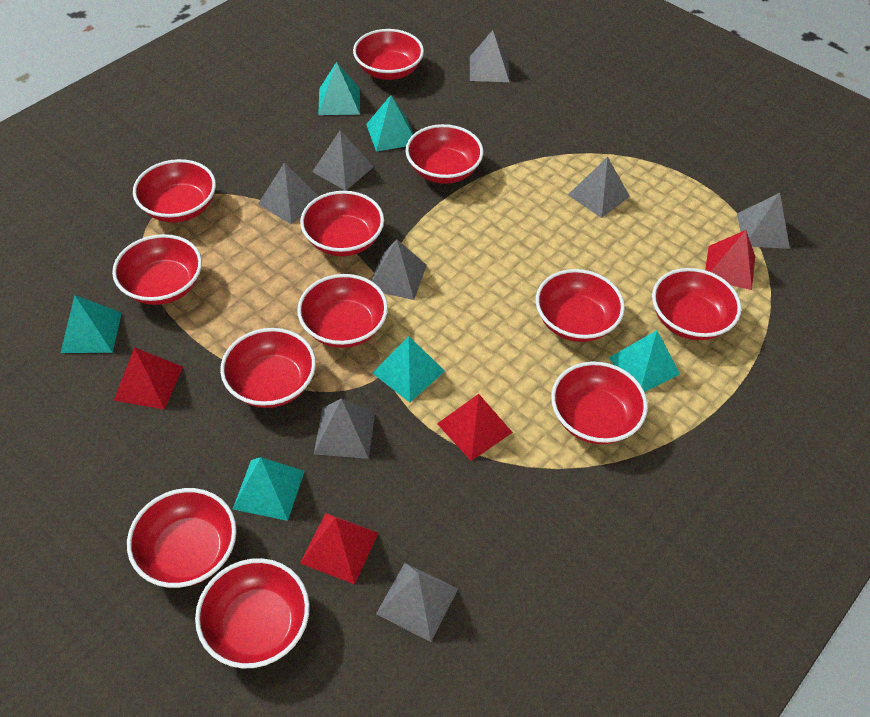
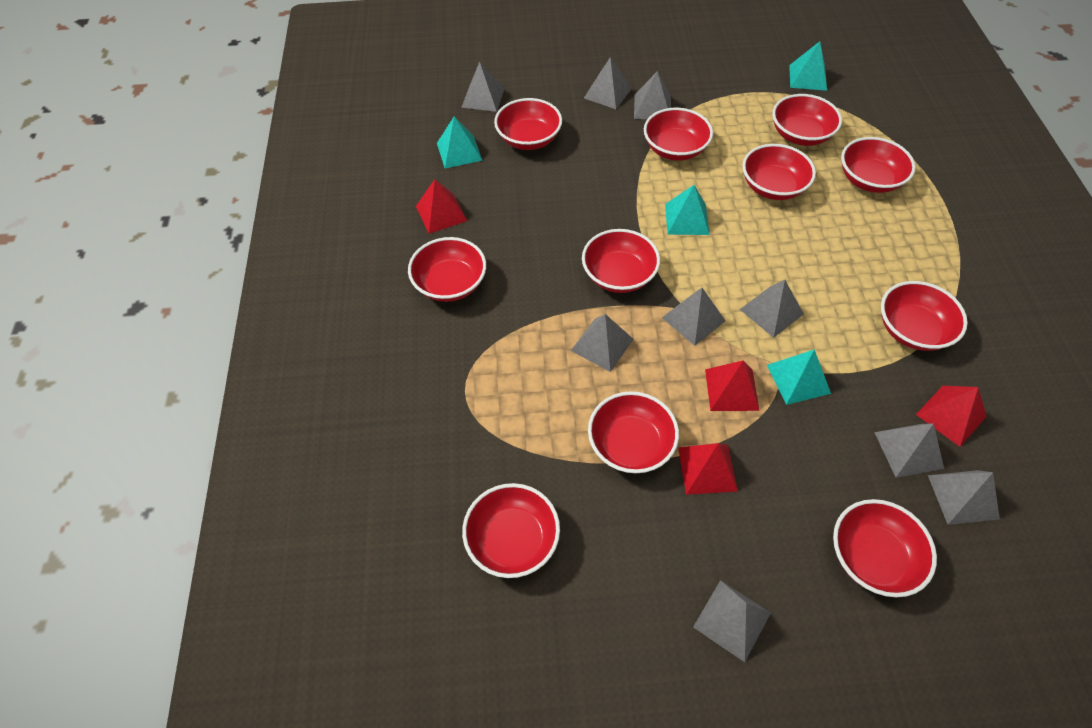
grey pyramid: [258,163,319,224] [312,130,373,191] [314,399,375,459] [371,240,427,300] [376,563,458,642] [470,30,510,82] [568,157,630,218] [737,193,790,249] = 8 -> [461,62,505,112] [571,314,634,372] [584,57,632,109] [634,71,671,119] [662,288,726,346] [693,580,771,662] [740,280,804,338] [874,423,944,478] [928,470,1000,525] = 9
red bowl: [112,234,202,305] [127,488,237,588] [133,159,216,223] [195,558,310,669] [220,328,316,408] [297,274,388,348] [300,191,384,256] [353,29,424,80] [405,124,483,184] [536,269,625,342] [551,361,648,444] [652,268,741,340] = 12 -> [408,237,486,302] [462,483,560,578] [494,98,562,150] [582,229,660,293] [588,391,679,473] [644,108,713,161] [742,144,816,200] [772,94,842,146] [833,499,937,597] [841,137,916,193] [881,281,968,351] = 11
turquoise pyramid: [61,295,122,353] [233,457,305,521] [318,62,360,115] [366,95,413,152] [372,336,445,402] [609,330,680,392] = 6 -> [437,116,483,169] [665,185,709,235] [767,349,831,405] [789,41,827,91] = 4

